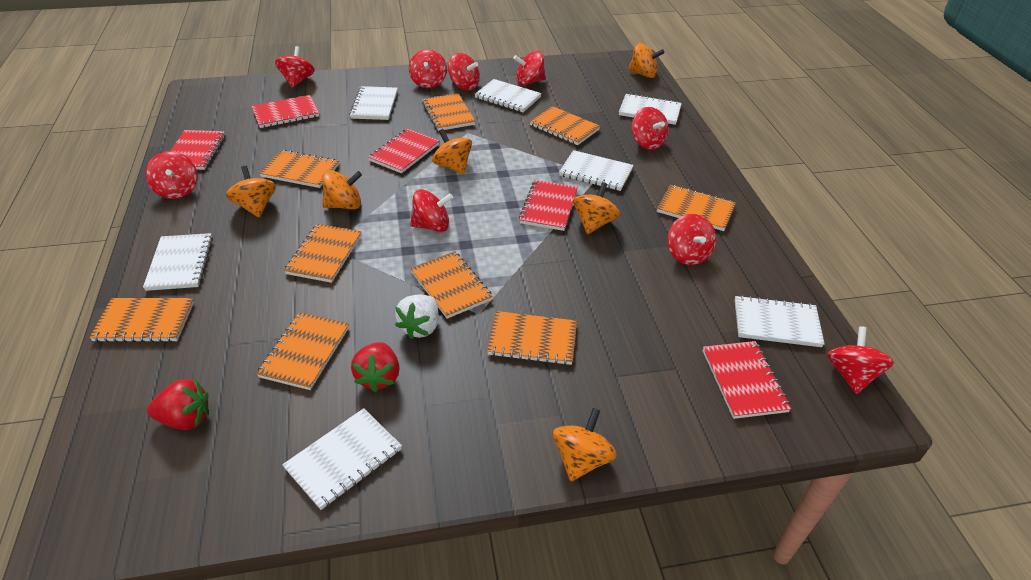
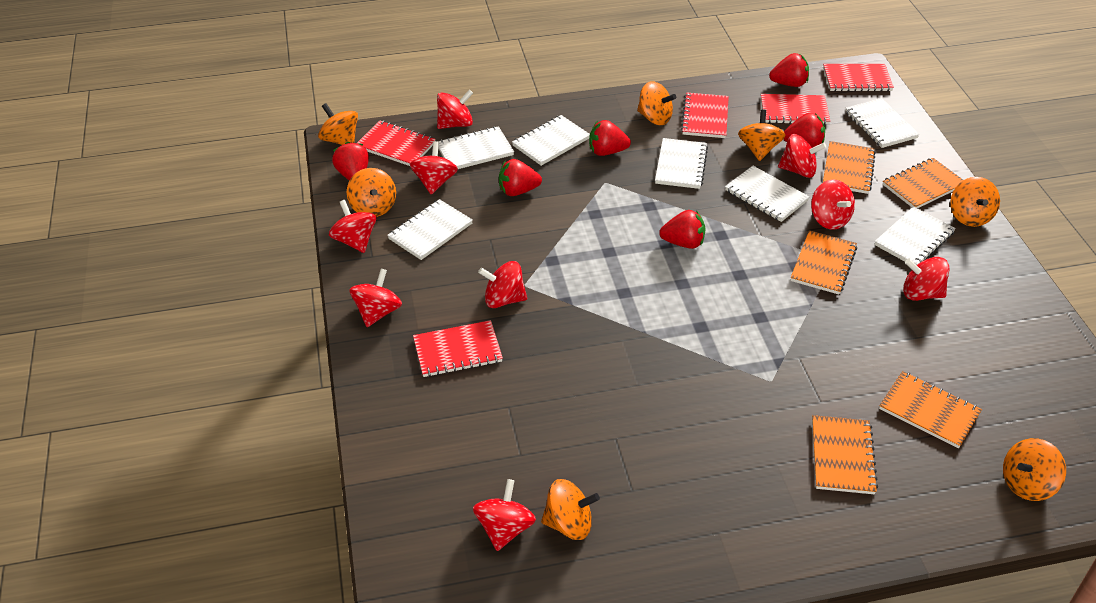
orange notebook: [89,298,194,342] [256,312,349,390] [259,150,339,188] [284,224,361,283] [410,251,493,319] [422,93,476,131] [487,311,577,365] [529,106,600,145] [657,185,736,231] = 9 -> [791,230,857,295] [812,415,878,494] [823,141,876,194] [879,371,982,448] [883,158,963,208] = 5
orange spinning top: [226,166,276,217] [322,170,362,210] [432,129,472,174] [552,408,617,482] [573,182,620,234] [628,43,664,78] = 6 -> [318,103,358,145] [347,168,396,217] [541,479,600,540] [637,81,676,125] [738,109,785,161] [950,177,1000,227] [1003,438,1066,501] = 7
red strawberry: [147,379,209,430] [351,342,400,392] = 2 -> [332,142,369,181] [499,159,542,196] [589,120,631,156] [659,210,706,249] [769,53,809,87] [784,113,825,148] = 6
white strawberry: [395,295,439,339] = 1 -> none = 0

